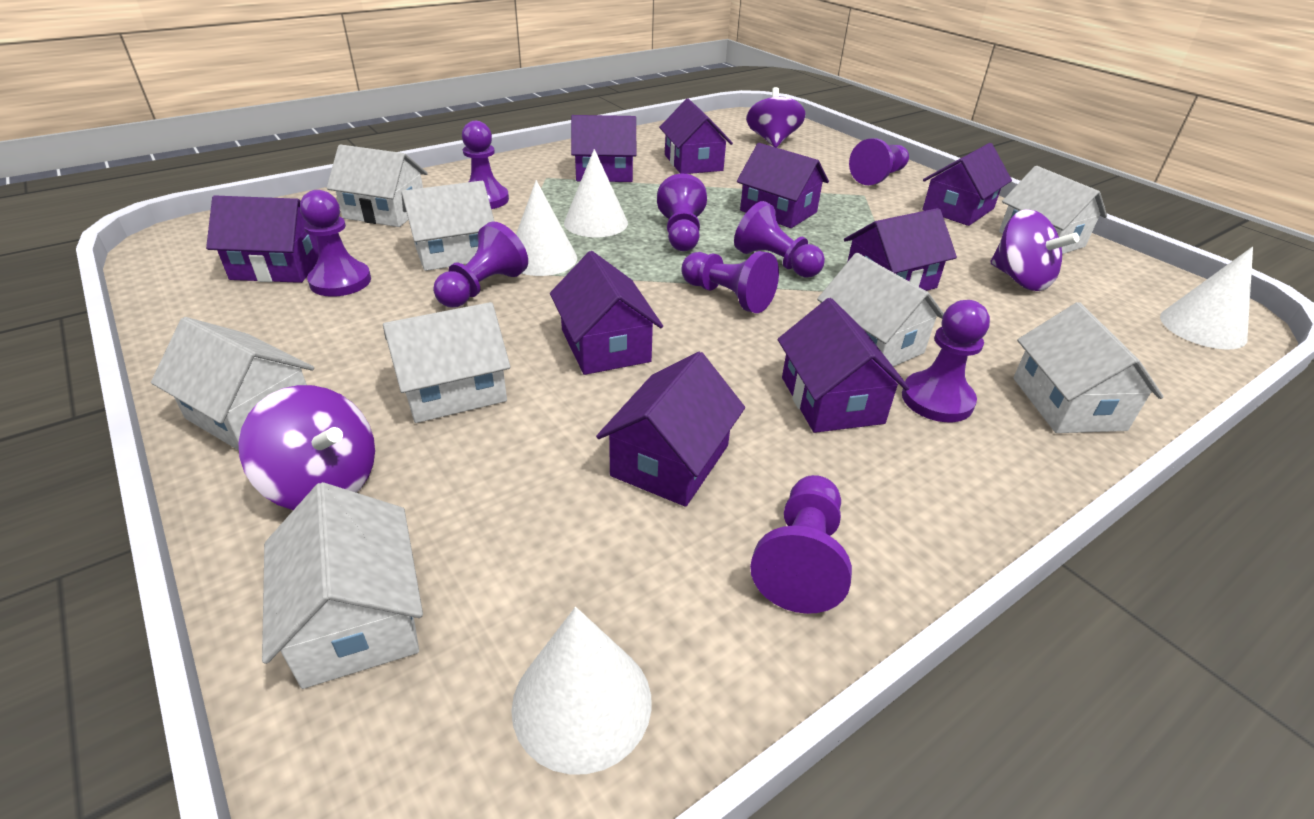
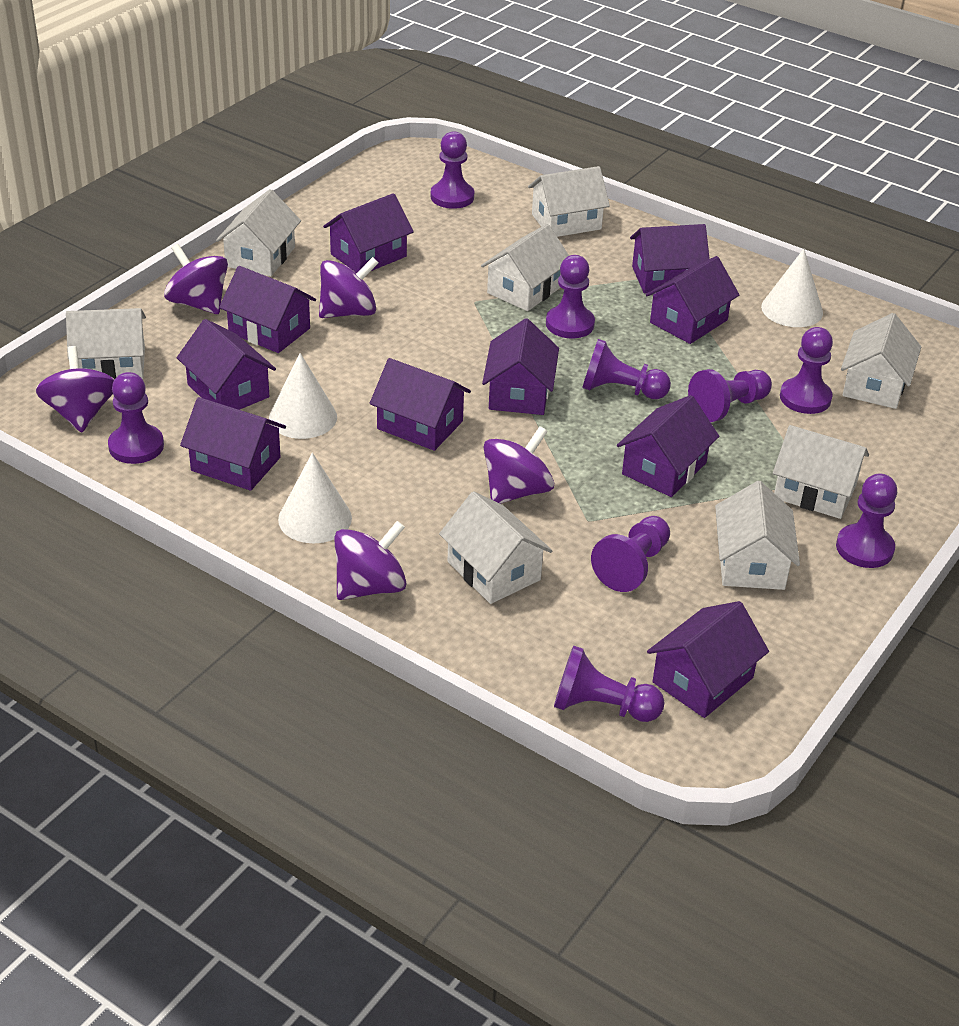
purple house: [206,195,318,283] [550,251,663,375] [571,115,637,182] [596,352,745,507] [659,99,733,174] [737,143,829,228] [778,298,909,433] [844,208,957,291] [922,143,1012,226] = 9 -> [177,319,276,410] [180,397,286,491] [219,266,316,353] [323,193,414,273] [370,358,471,451] [482,318,559,415] [617,395,719,497] [630,224,710,293] [646,256,739,344] [647,601,769,718] = 10
purple spinning top: [238,385,375,510] [746,87,806,148] [991,209,1079,291] = 3 -> [36,346,114,433] [164,244,228,314] [319,257,378,318] [334,521,407,600] [484,426,554,504] = 5
white cone: [511,607,652,774] [516,180,577,276] [564,149,628,237] [1160,247,1253,349] = 4 -> [269,353,337,439] [278,452,352,543] [761,249,823,327] = 3

